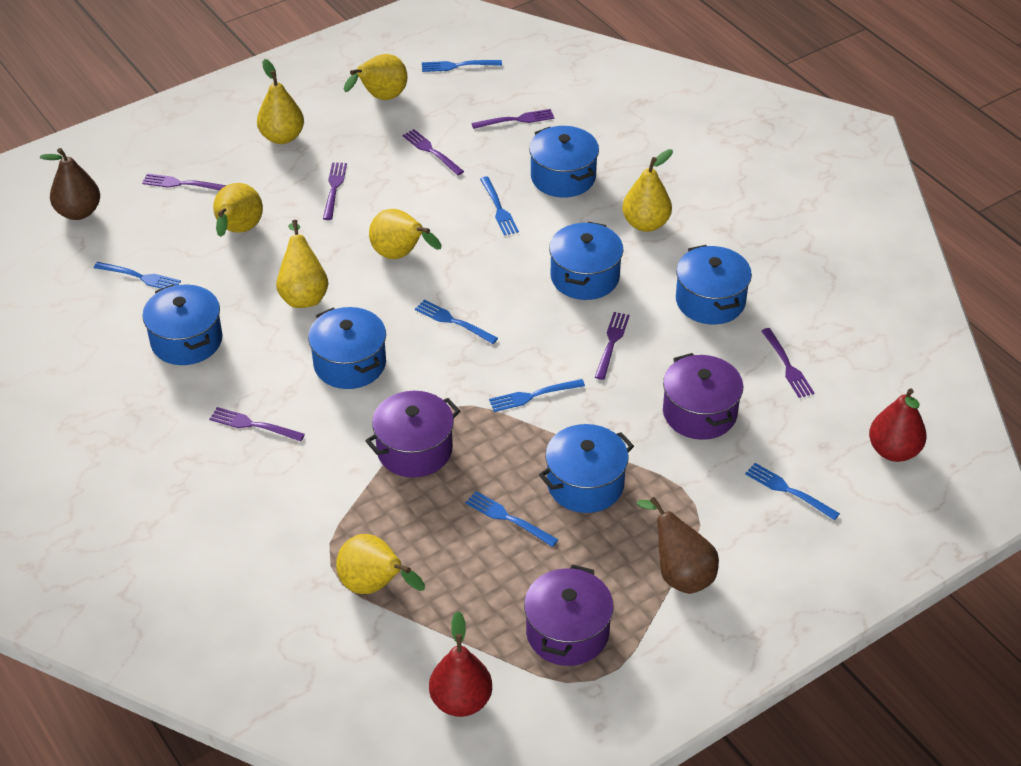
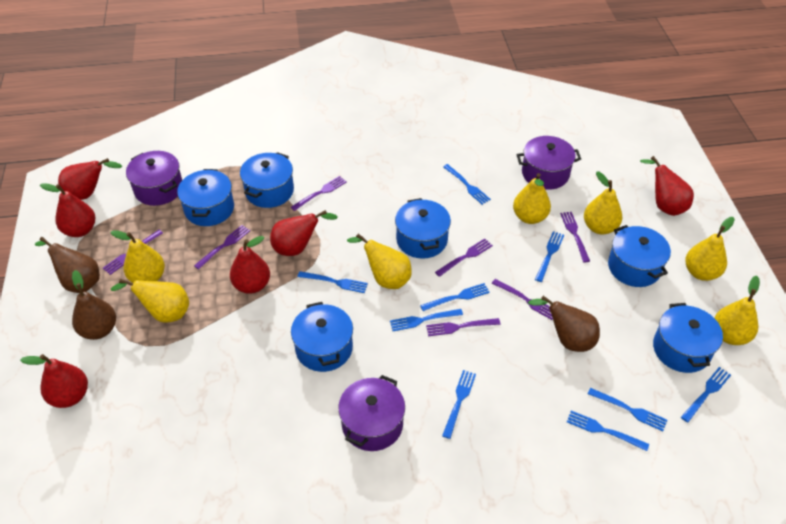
blue fork: [94,262,181,289] [415,300,498,344] [422,60,502,72] [465,491,558,547] [480,176,519,236] [489,379,585,412] [745,463,840,520] = 7 -> [298,271,368,293] [390,309,463,331] [420,283,490,311] [442,370,476,439] [443,164,491,205] [535,231,564,282] [567,411,649,451] [588,388,667,431] [681,367,731,423] = 9
brown pear: [40,148,100,220] [637,497,719,594] = 2 -> [35,237,100,293] [72,270,116,340] [528,296,600,352] = 3
red pear: [429,611,492,717] [869,388,927,462] = 2 -> [20,354,88,408] [40,183,96,237] [58,158,122,200] [230,236,270,294] [270,210,338,256] [640,156,694,216] = 6

